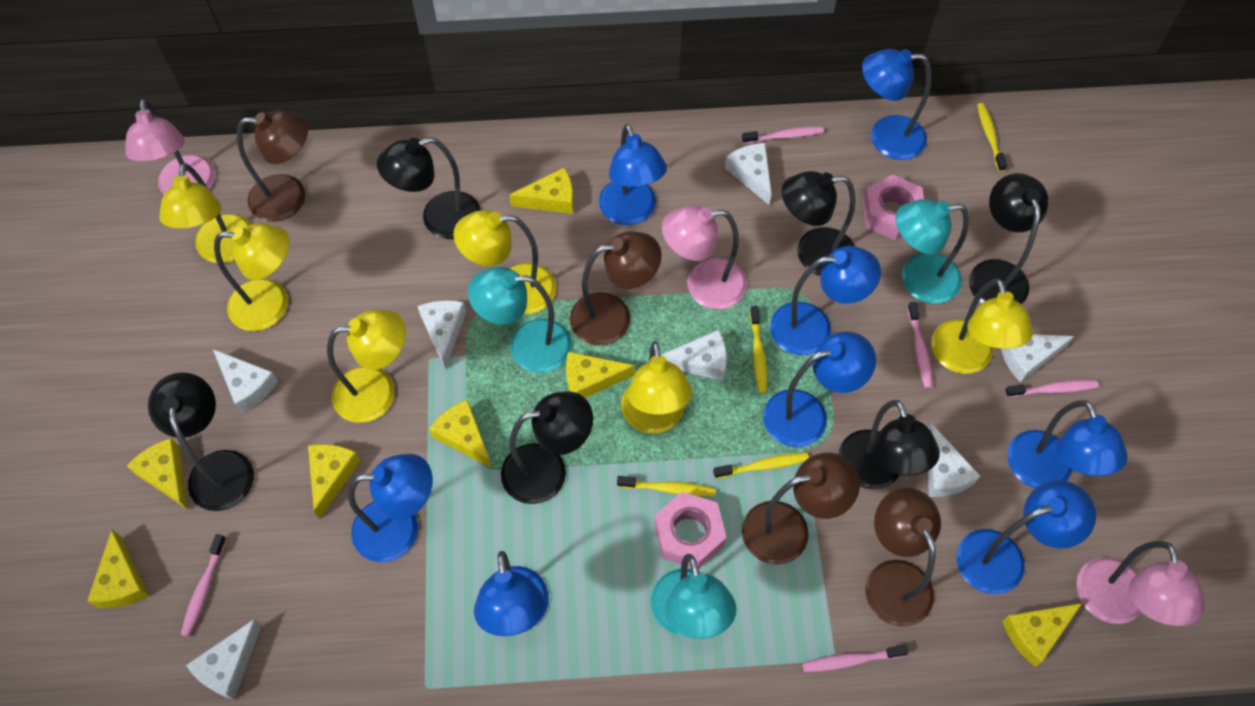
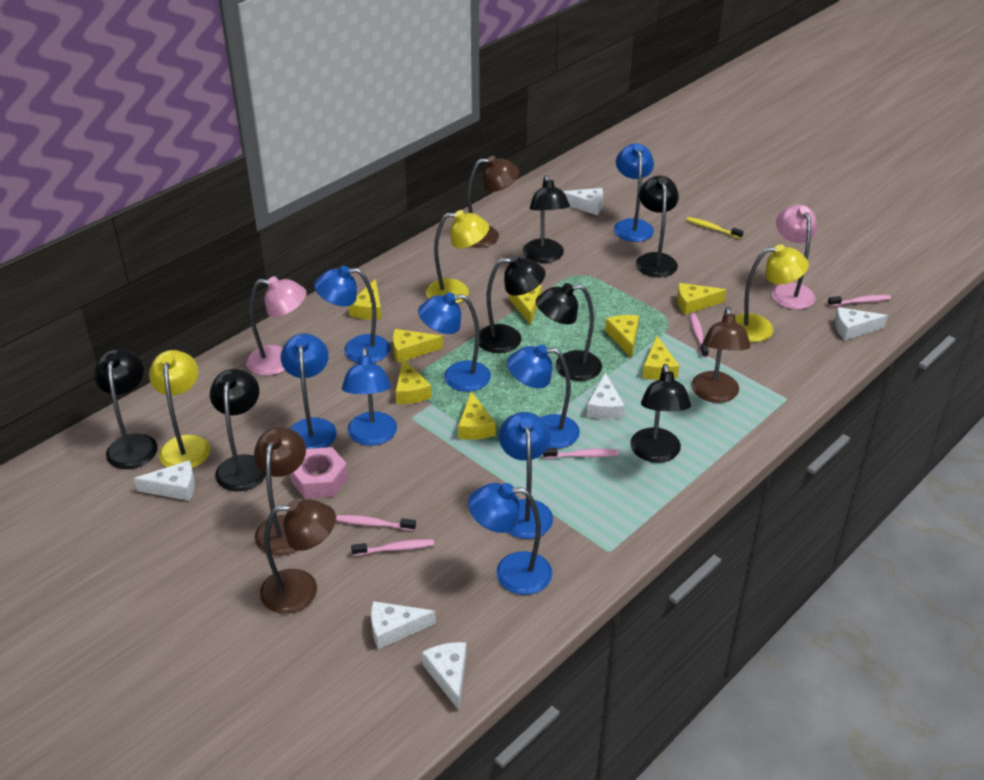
black lamp: [148,372,254,511] [377,137,481,239] [501,391,593,504] [782,171,856,276] [838,400,940,490] [969,173,1048,305] = 6 -> [94,349,158,469] [210,369,266,491] [479,255,546,353] [523,175,570,263] [536,283,602,381] [630,364,691,463] [636,175,679,277] = 7
pink lamp: [125,99,216,195] [662,205,747,309] [1077,541,1205,626] = 3 -> [246,276,307,376] [772,205,817,309] = 2
pink nut: [654,492,727,569] [863,175,924,241] = 2 -> [290,447,348,498] = 1
turquoise lamp: [468,267,572,373] [651,554,736,639] [895,199,969,304] = 3 -> none = 0
white cheese: [186,619,262,700] [213,349,278,413] [417,300,466,369] [662,330,727,381] [725,143,772,205] [928,423,980,497] [1001,334,1074,383] = 7 -> [134,460,195,501] [371,601,436,649] [422,642,467,710] [563,188,603,215] [587,372,625,419] [835,307,888,340] = 6
yellow cheese: [87,530,149,608] [127,438,188,510] [308,444,360,520] [429,399,492,468] [509,168,574,214] [566,352,635,398] [1002,603,1082,667] = 7 -> [349,279,382,320] [393,329,443,363] [395,358,432,404] [458,391,496,440] [509,285,542,325] [605,315,639,358] [642,336,679,380] [677,283,726,315] = 8
yellow lamp: [159,163,252,263] [214,223,289,331] [327,310,406,423] [453,210,556,315] [621,341,692,434] [931,278,1033,374] = 6 -> [149,350,210,468] [426,210,489,303] [735,245,809,342] = 3
yellow toothbrush: [617,476,715,496] [713,452,809,479] [750,306,767,393] [977,103,1007,172] = 4 -> [686,217,744,239] = 1

